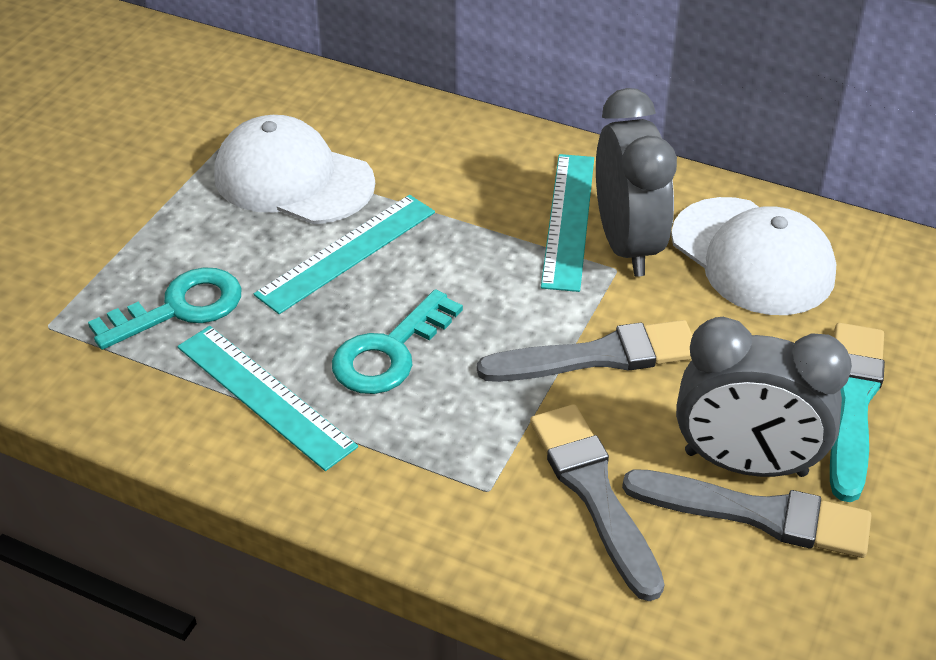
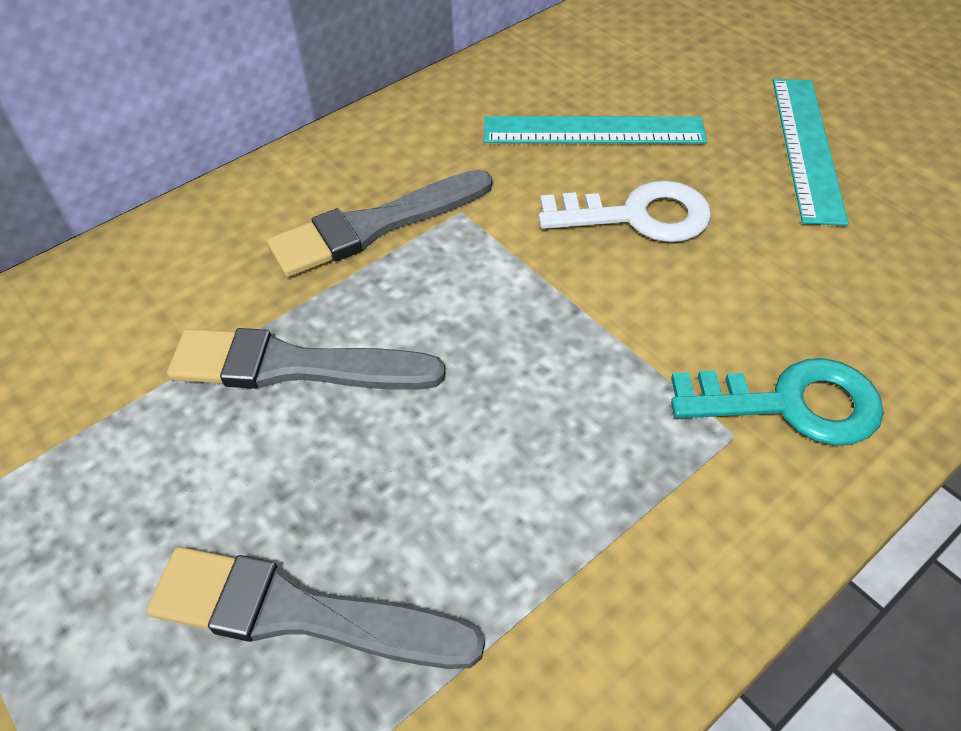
grey clock: [596,88,677,276] [676,317,852,477] = 2 -> none = 0
turquoise brush: [830,323,885,502] = 1 -> none = 0
turquoise key: [88,267,241,350] [332,289,463,394] = 2 -> [671,358,884,446] = 1
turquoise ruler: [177,326,358,471] [254,195,435,314] [541,154,594,292] = 3 -> [484,116,707,144] [773,79,849,226] = 2
white cap: [214,115,375,224] [671,197,836,315] = 2 -> none = 0
white key: none = 0 -> [539,180,711,242] = 1

